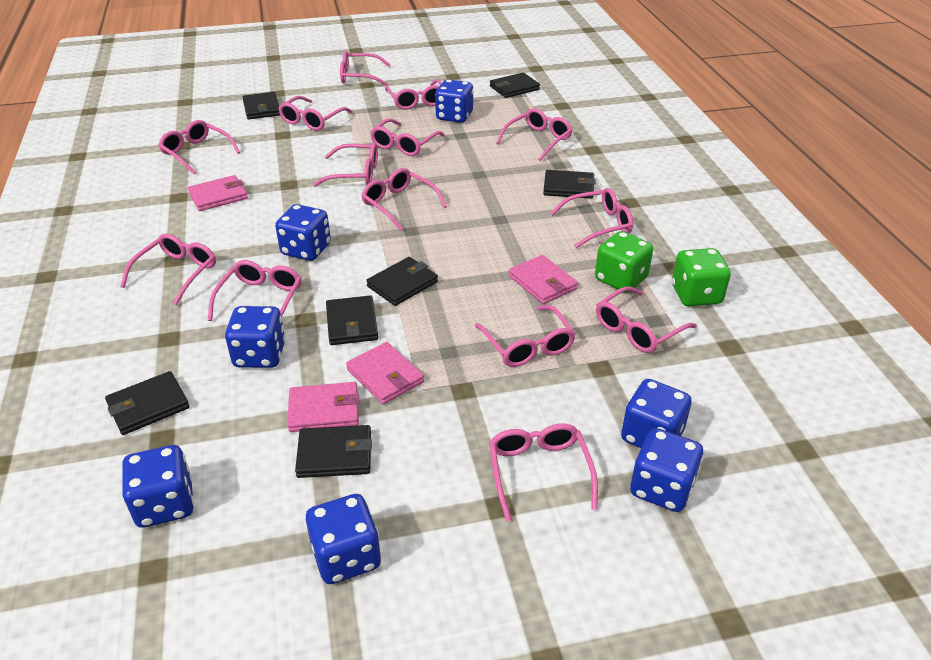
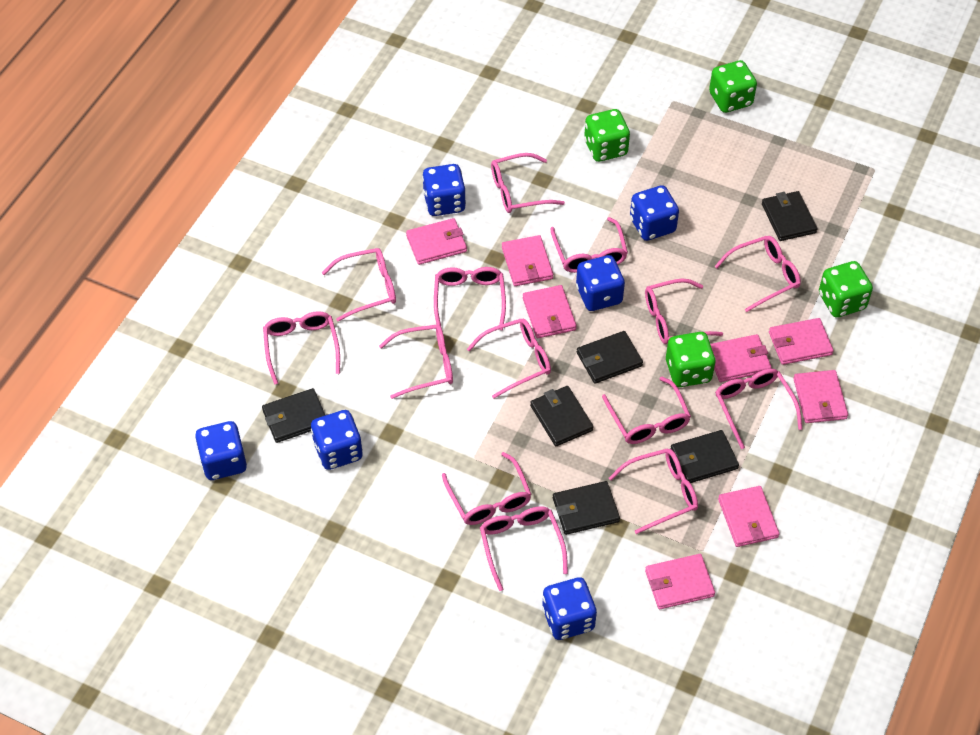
black wallet: [105,371,190,435] [242,92,280,120] [295,425,372,478] [326,295,378,345] [366,257,438,306] [490,73,540,98] [543,170,596,199] = 7 -> [262,388,325,443] [530,386,594,446] [553,481,620,535] [577,331,643,384] [670,430,739,483] [762,191,817,241] = 6
blue dice: [122,445,194,528] [225,306,286,368] [275,204,331,261] [306,494,381,584] [435,79,474,123] [621,379,692,448] [630,428,704,512] = 7 -> [195,421,247,480] [311,410,363,470] [422,164,466,216] [542,577,597,640] [576,255,625,311] [630,185,679,241] = 6
green dice: [595,231,653,293] [672,248,731,306] = 2 -> [584,109,630,162] [666,332,716,387] [709,60,757,113] [819,261,873,318] = 4
pink wallet: [188,175,248,211] [287,382,359,432] [346,342,424,404] [508,255,578,304] = 4 -> [406,218,467,265] [502,235,553,286] [523,285,577,338] [645,554,715,609] [710,334,772,382] [718,486,780,547] [769,318,834,365] [793,370,848,423] = 8

